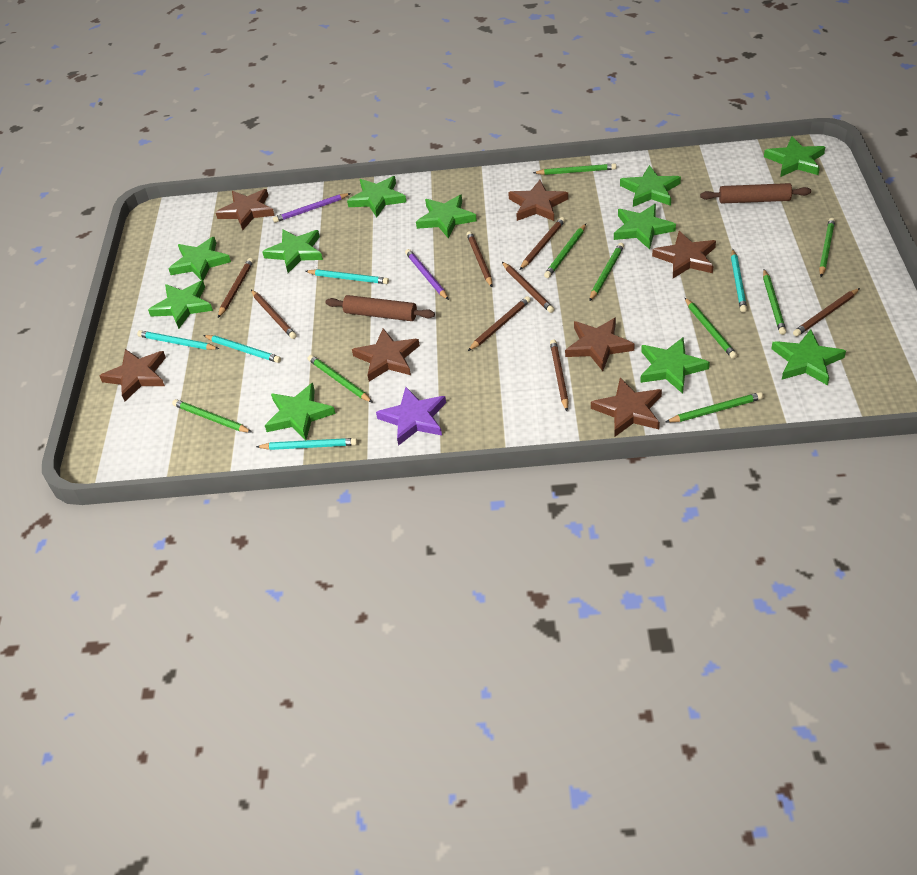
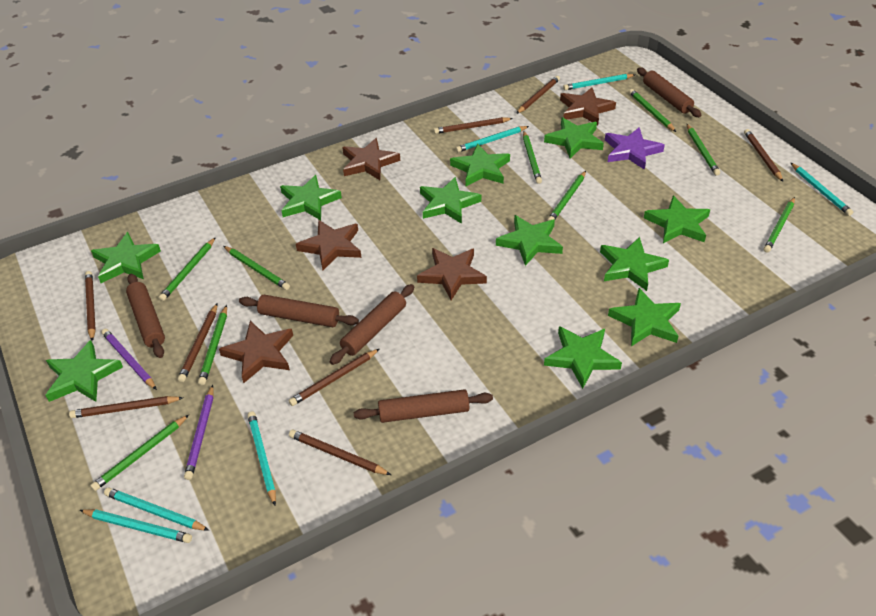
brown rolling pin: [326,295,435,321] [700,183,811,204] = 2 -> [126,274,165,358] [239,295,359,327] [330,284,414,365] [354,389,493,423] [637,68,701,117] = 5
brown star: [100,349,166,401] [215,189,275,230] [352,328,420,382] [508,180,568,221] [565,318,635,371] [591,378,662,437] [652,231,716,278] = 7 -> [219,321,293,383] [296,220,361,270] [342,138,400,180] [417,248,487,300] [560,87,616,125] = 5
turquoise pencil: [137,330,219,350] [203,335,281,363] [256,438,358,450] [305,269,389,284] [731,249,747,312] = 5 -> [80,509,192,543] [104,487,209,531] [247,411,276,506] [456,126,529,152] [563,74,635,90] [791,163,853,216] = 6

